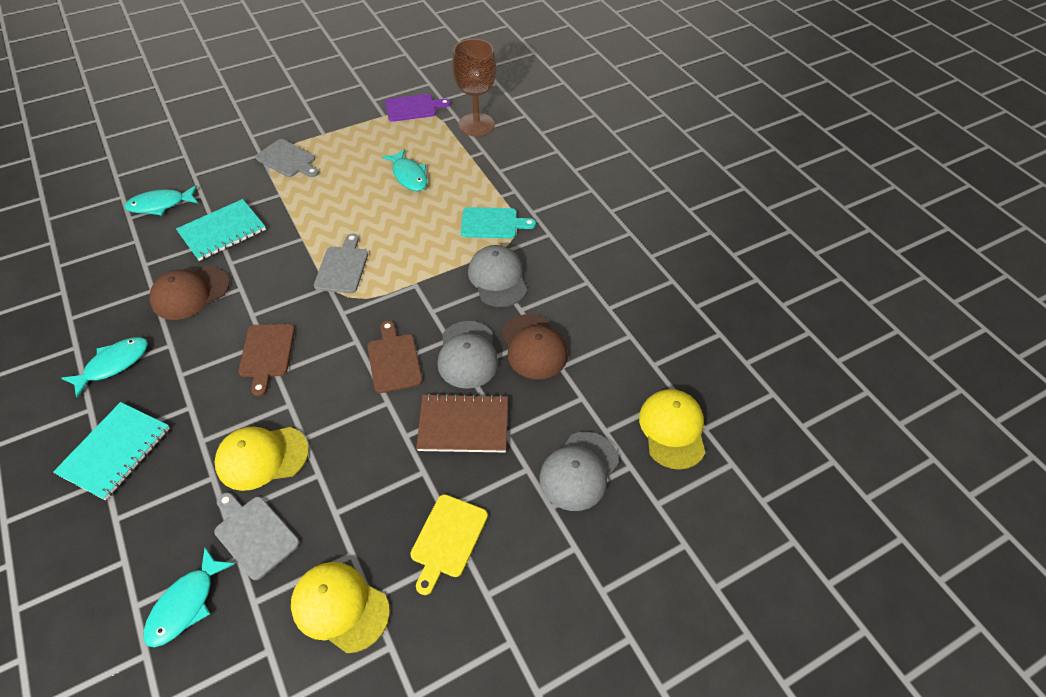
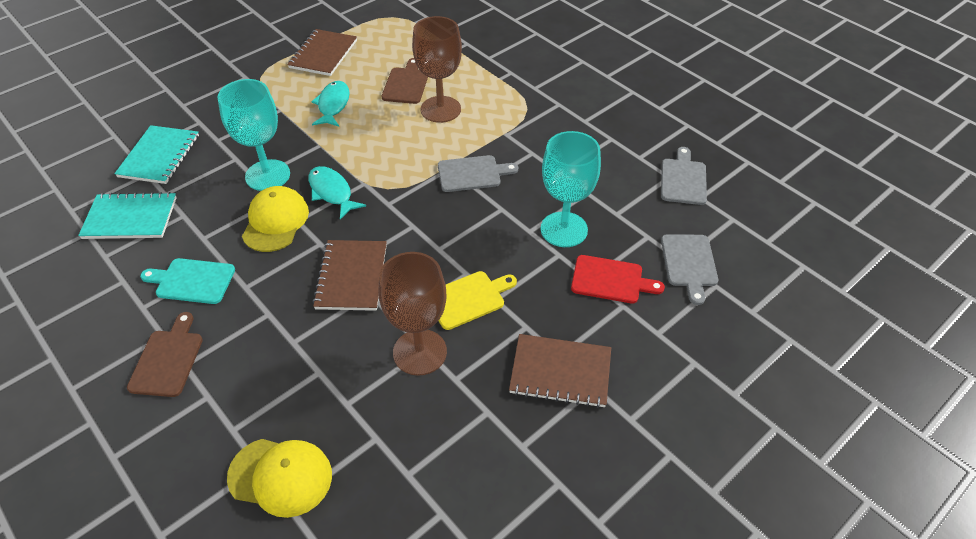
brown cap: [150,267,229,320] [501,314,568,379] = 2 -> none = 0
brown goblet: [452,39,496,137] = 1 -> [379,252,447,376] [412,16,462,123] = 2
brown notebook: [416,393,508,452] = 1 -> [287,29,357,76] [313,240,387,311] [509,334,611,408] = 3
grey cap: [437,321,499,389] [468,245,527,307] [539,432,619,511] = 3 -> none = 0
purple cutting board: [385,94,451,122] = 1 -> none = 0
red cutting board: none = 0 -> [571,255,665,304] = 1
turquoise fish: [62,337,148,398] [124,185,198,215] [143,547,235,647] [382,149,427,191] = 4 -> [308,166,366,219] [311,81,350,127] = 2
turquoise goblet: none = 0 -> [217,79,290,191] [541,131,601,247] = 2
yellow cap: [215,427,309,491] [291,562,390,653] [639,389,705,470] = 3 -> [227,439,332,518] [242,186,309,252] = 2

